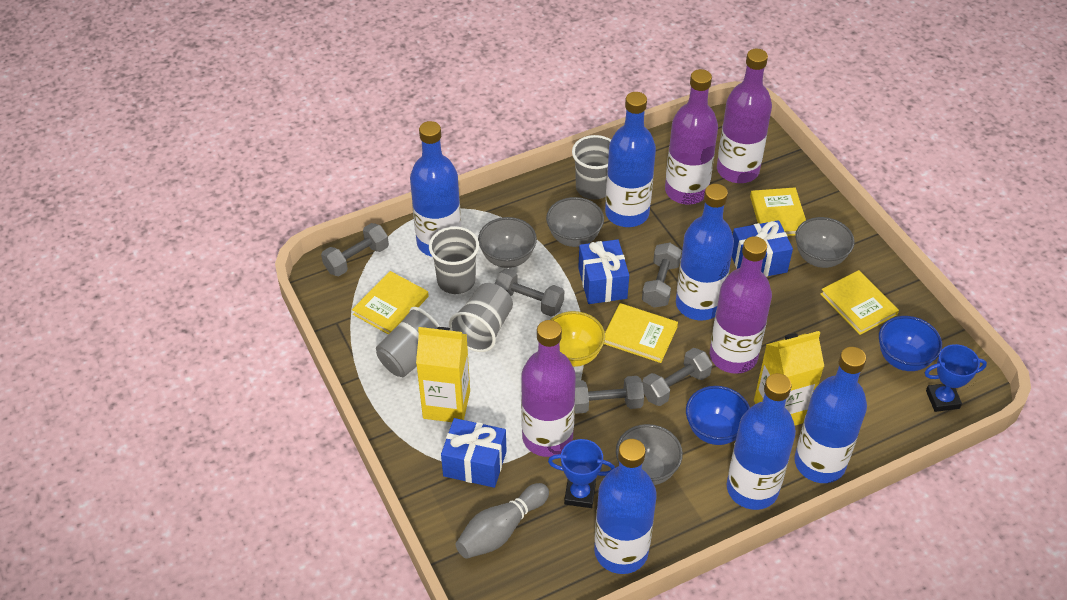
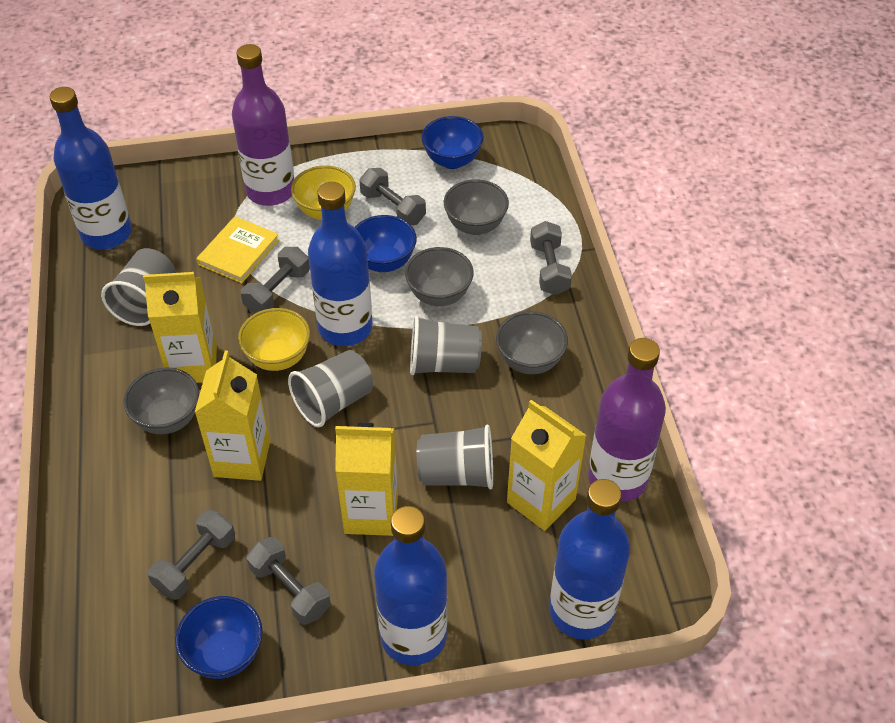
blue bottle: [410,121,461,257] [594,439,657,574] [605,92,656,227] [676,184,734,321] [727,373,796,510] [794,347,867,483] = 6 -> [50,87,132,250] [308,182,372,346] [374,506,447,665] [549,479,630,640] = 4
blue bowl: [686,386,750,445] [879,316,942,371] = 2 -> [175,596,263,679] [355,215,417,272] [421,116,484,169] = 3
blue gift: [441,418,507,488] [578,239,629,304] [732,220,793,277] = 3 -> none = 0
blue trophy: [548,439,615,508] [925,344,987,412] = 2 -> none = 0
grey bowling pin: [455,483,549,559] = 1 -> none = 0
purple bottle: [521,320,576,457] [665,69,718,205] [710,236,772,374] [717,49,772,183] = 4 -> [232,44,294,206] [588,338,666,502] = 2
yellow book: [352,271,429,335] [604,303,678,363] [750,188,806,236] [821,270,899,335] = 4 -> [196,216,279,283] = 1
yellow bowl: [551,311,605,367] = 1 -> [238,308,310,371] [291,165,356,220] = 2
yellow carton: [416,327,470,422] [754,331,825,426] = 2 -> [143,272,217,383] [195,351,270,481] [335,422,398,536] [507,400,587,531] = 4

